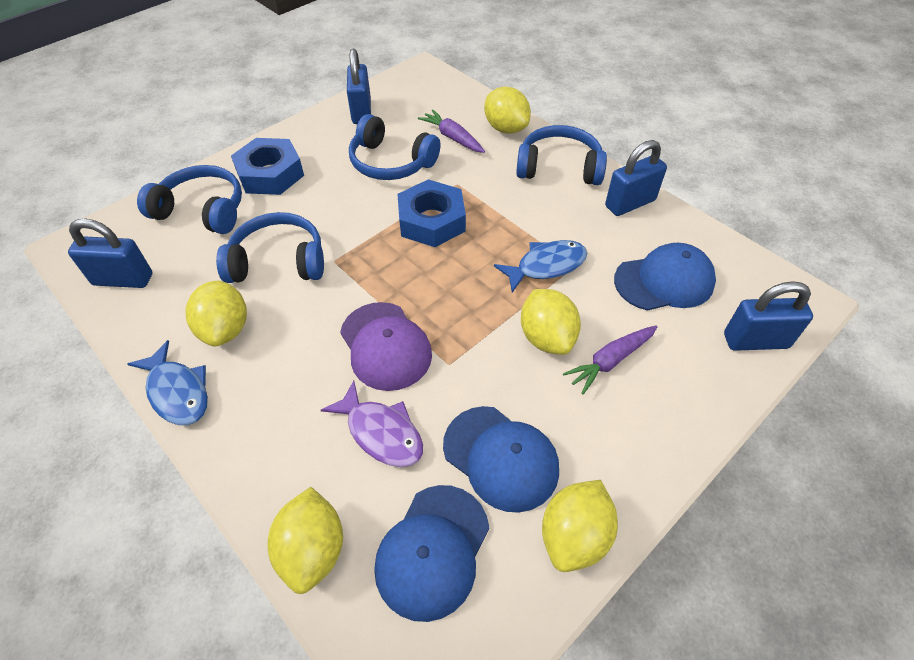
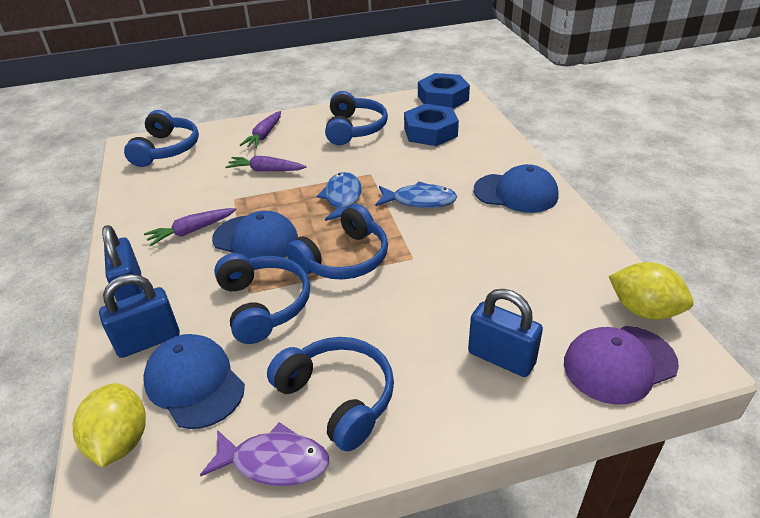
blue headphones: [137,165,242,234] [216,212,324,283] [349,114,441,180] [516,125,607,185] = 4 -> [124,110,199,167] [214,253,310,344] [267,337,394,451] [286,204,388,280] [325,91,388,145] = 5
blue padlock: [68,218,152,288] [347,49,371,124] [605,140,667,216] [724,281,813,351] = 4 -> [99,274,180,358] [102,225,143,301] [468,289,543,377] = 3
purple carrot: [418,109,485,153] [563,325,658,394] = 2 -> [144,208,237,246] [226,156,306,171] [239,111,281,148] = 3
yellow lemon: [185,281,247,346] [267,487,343,594] [484,87,531,134] [521,289,581,355] [542,480,618,572] = 5 -> [72,383,146,467] [609,262,693,320] = 2

